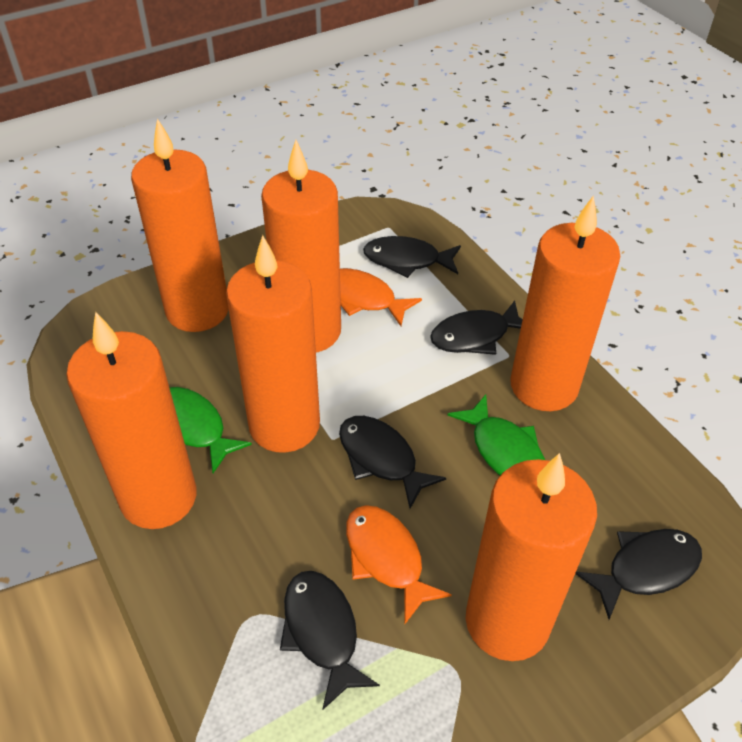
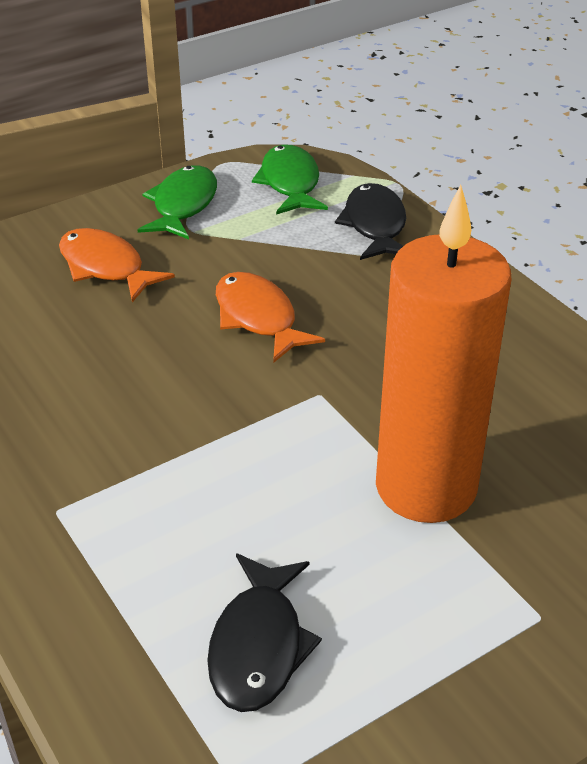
black fish: [280,571,380,710] [339,416,446,509] [363,236,461,278] [430,301,523,355] [575,529,702,619] = 5 -> [207,553,322,712] [335,183,406,260] = 2
orange candle: [66,312,197,529] [131,118,229,332] [226,235,320,453] [261,140,341,353] [466,453,597,661] [510,195,620,411] = 6 -> [376,185,511,523] = 1

